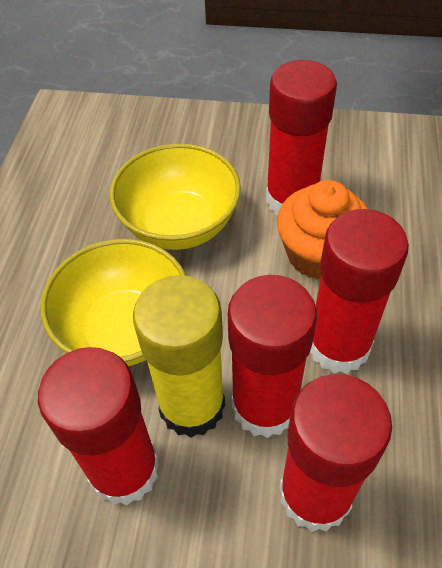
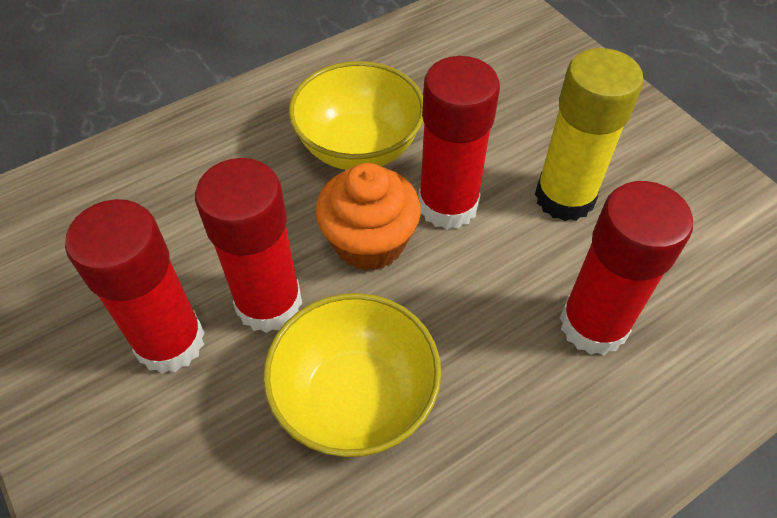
red glue stick: [38,347,159,505] [228,275,317,438] [266,60,337,215] [279,374,392,532] [310,209,409,374] = 5 -> [65,199,205,374] [195,158,302,333] [418,56,500,229] [560,181,693,355] = 4

